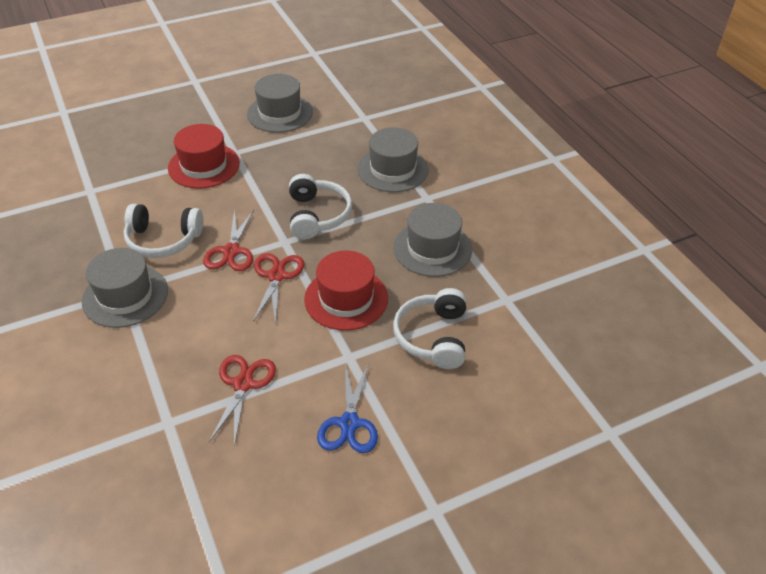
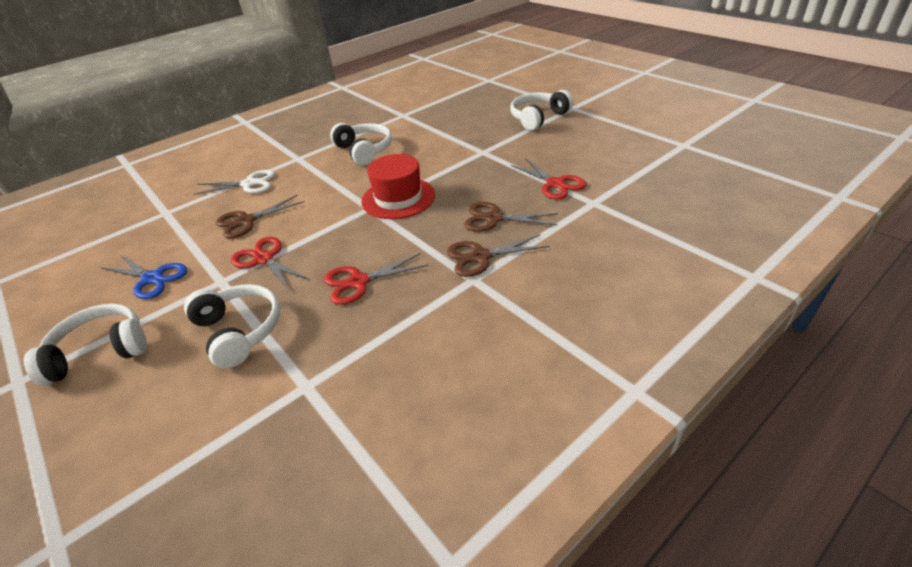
brown scissors: none = 0 -> [216,194,305,239] [447,234,549,277] [464,202,558,232] = 3
grey hat: [82,248,168,328] [247,74,313,133] [358,127,429,192] [393,203,472,277] = 4 -> none = 0
red hat: [168,124,240,189] [304,250,388,331] = 2 -> [361,154,435,219] = 1
white headphones: [123,204,204,258] [289,174,352,239] [393,288,467,369] = 3 -> [24,304,147,386] [184,284,280,368] [330,123,392,165] [510,90,573,131] = 4
white scissors: none = 0 -> [193,170,275,195] = 1

